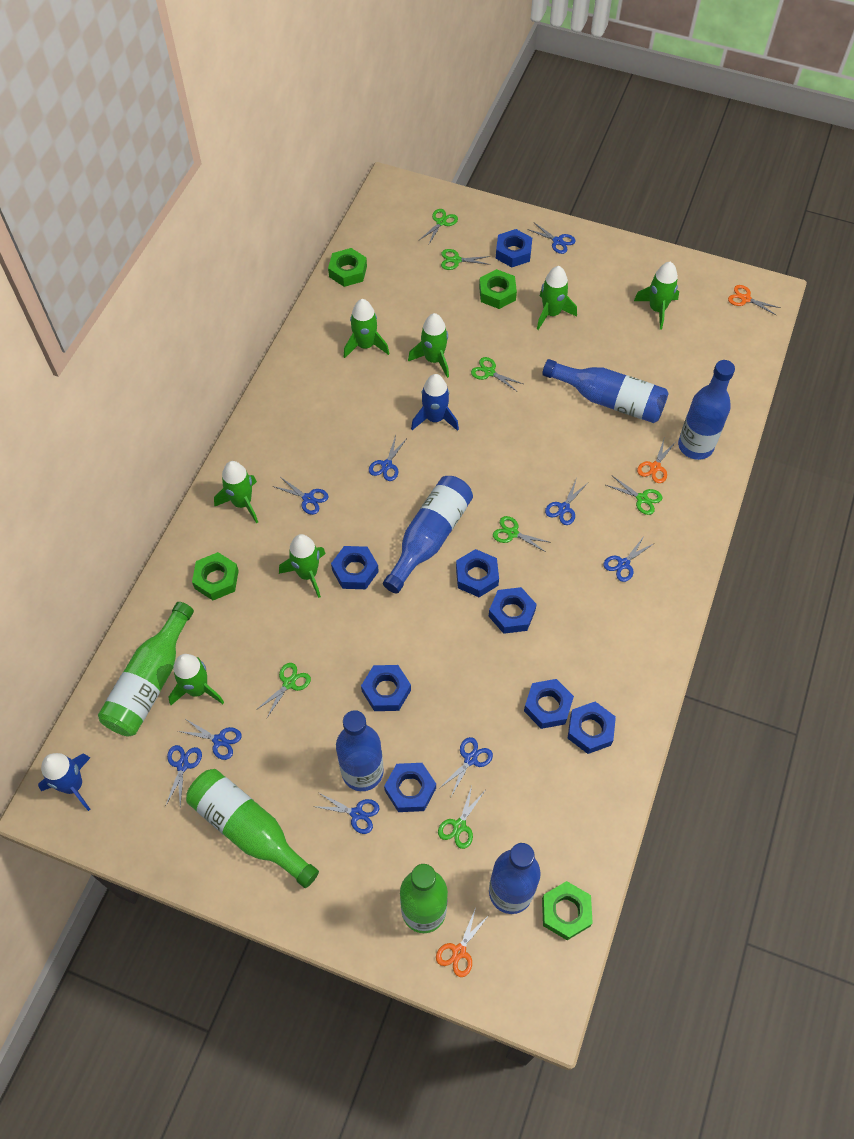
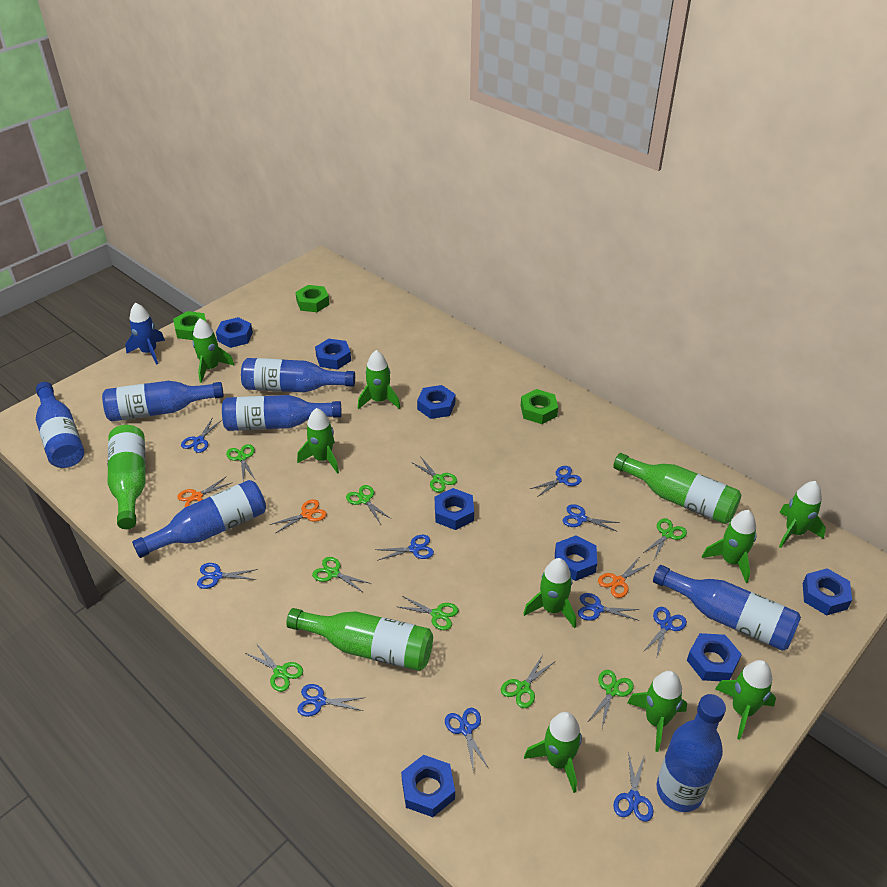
blue bottle: [336,710,384,791] [383,476,473,594] [489,843,541,914] [542,359,669,423] [678,360,735,460] = 5 -> [36,382,84,468] [102,381,224,422] [132,480,266,558] [222,395,342,431] [241,358,355,392] [653,565,801,651] [657,694,726,812] = 7
blue rocket: [38,753,91,811] [411,374,459,431] = 2 -> [125,302,165,365] = 1
blue scissors: [165,745,202,807] [178,718,242,760] [273,478,328,515] [313,793,380,834] [369,435,408,481] [440,737,493,795] [527,223,576,254] [545,478,588,525] [603,536,653,582] = 9 -> [181,417,222,453] [197,563,258,589] [297,684,366,717] [376,535,434,561] [445,708,488,773] [530,466,582,497] [563,504,620,532] [578,593,640,621] [614,752,653,822] [643,607,687,656] = 10
green nut: [192,552,239,600] [328,248,367,287] [479,269,517,309] [542,881,593,940] = 4 -> [173,311,206,340] [295,285,330,312] [521,389,558,424] = 3
green rocket: [168,654,224,705] [214,461,258,523] [279,534,326,598] [344,299,389,358] [408,313,449,378] [537,266,577,330] [634,262,679,329] = 7 -> [192,318,235,383] [297,408,339,474] [358,350,400,409] [523,558,576,628] [524,712,582,793] [627,671,687,752] [702,510,756,583] [715,660,776,740] [779,481,826,548] = 9
green scissors: [256,663,311,719] [420,209,458,246] [438,786,485,849] [441,249,491,270] [471,357,523,391] [493,516,552,553] [606,476,662,515] = 7 -> [226,444,255,480] [246,643,303,692] [312,557,371,593] [346,485,391,523] [399,596,458,630] [411,456,457,493] [501,655,554,708] [588,670,634,728] [642,518,687,559] = 9

